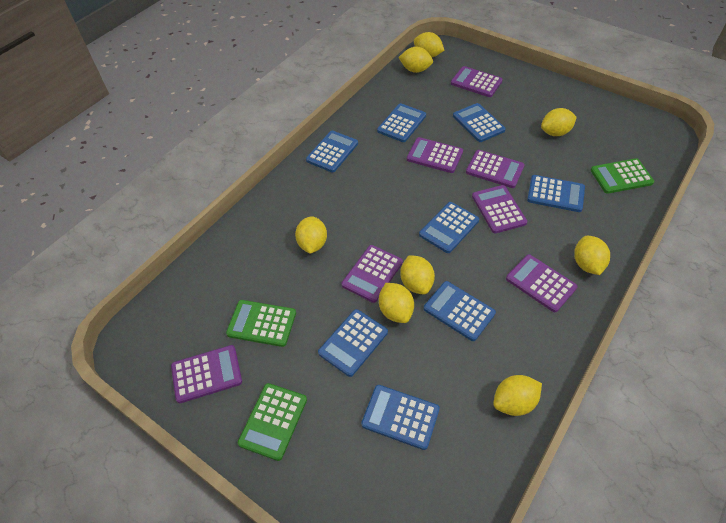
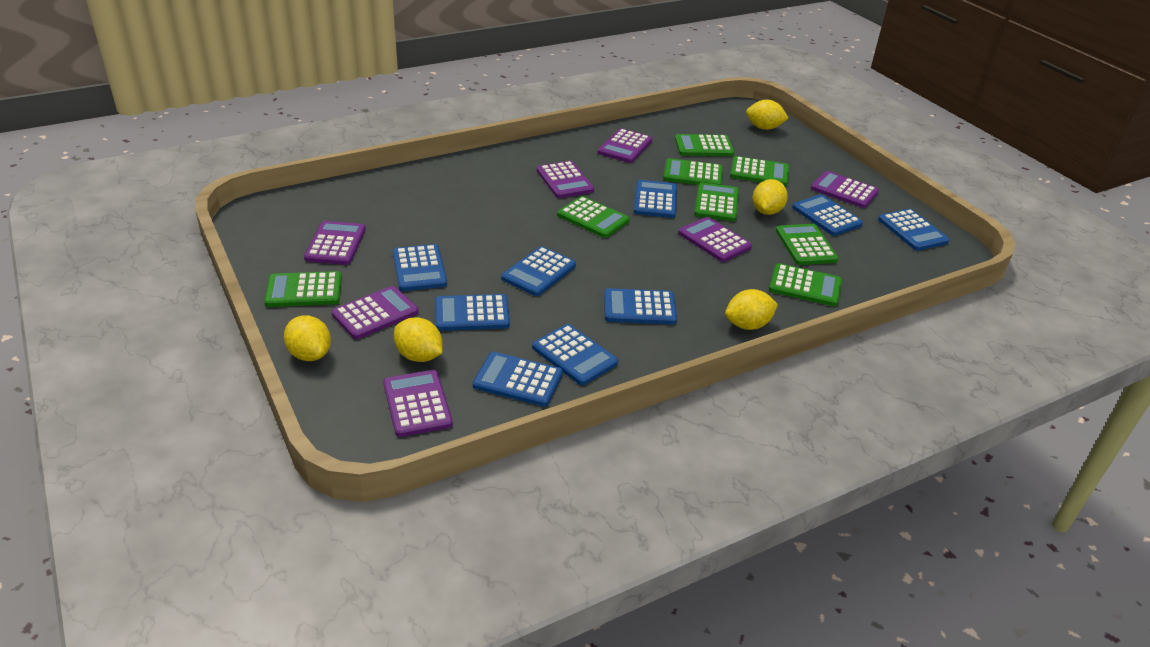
blue calculator: [306,131,358,173] [318,309,388,377] [361,385,440,450] [377,103,426,142] [419,202,479,253] [424,281,496,341] [453,103,506,142] [527,175,585,212] = 8 -> [393,244,447,291] [435,294,510,331] [473,352,563,406] [501,246,576,296] [532,324,618,385] [604,288,677,324] [634,180,677,218] [792,194,863,236] [878,209,950,251] = 9
green calculator: [226,300,296,347] [238,383,307,461] [591,158,654,194] = 3 -> [264,271,342,307] [557,196,630,238] [663,158,723,185] [675,134,734,156] [694,182,739,221] [730,156,789,186] [769,263,842,306] [776,224,838,265] = 8
yellow lemon: [295,216,327,254] [379,283,414,323] [398,47,433,73] [400,255,435,294] [414,32,444,57] [493,375,542,416] [541,108,577,136] [574,236,610,275] = 8 -> [284,315,331,361] [394,317,442,362] [725,289,778,330] [746,100,789,130] [753,179,788,215] = 5

